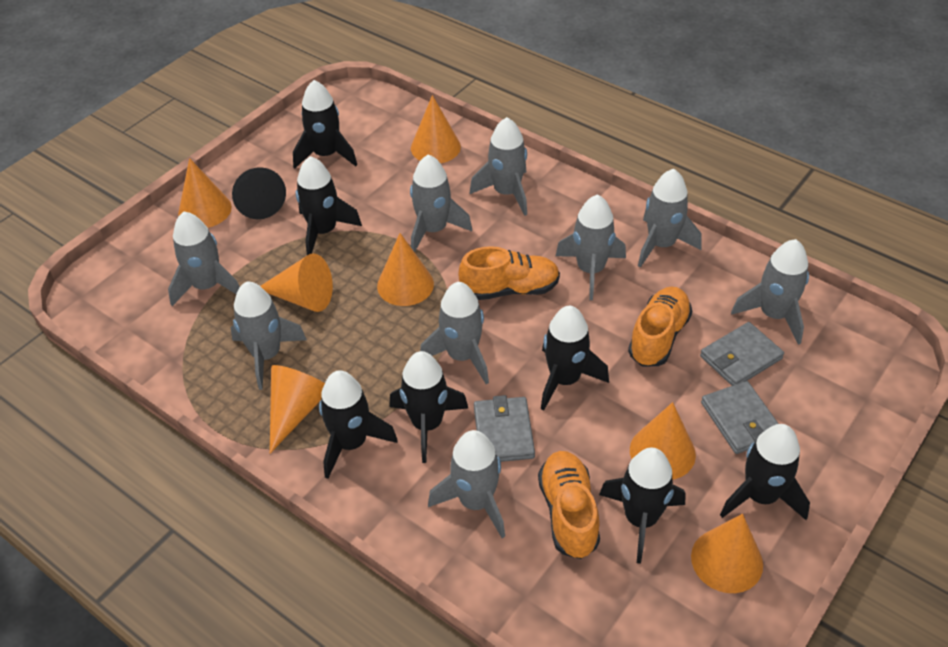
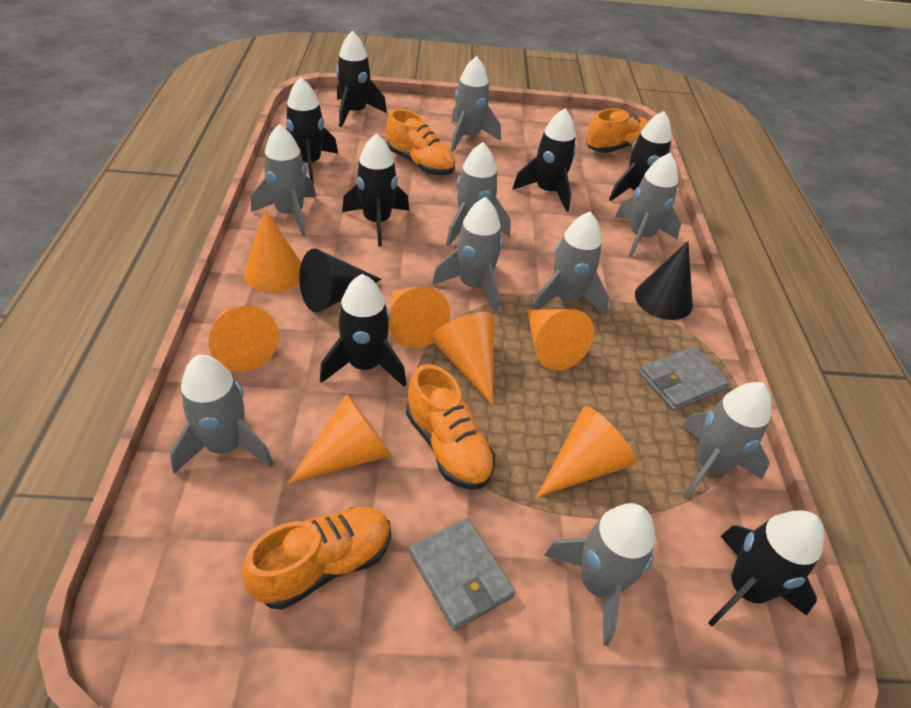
black cone: [232,167,286,219] = 1 -> [299,249,381,313] [635,241,693,320] = 2
grey wallet: [474,395,535,462] [700,322,784,386] [701,381,779,454] = 3 -> [409,518,516,631] [639,346,730,411] = 2
orange shoe: [459,246,560,300] [538,451,600,559] [628,286,692,366] = 3 -> [242,507,391,610] [386,109,455,175] [406,364,495,490] [586,108,649,153] = 4

